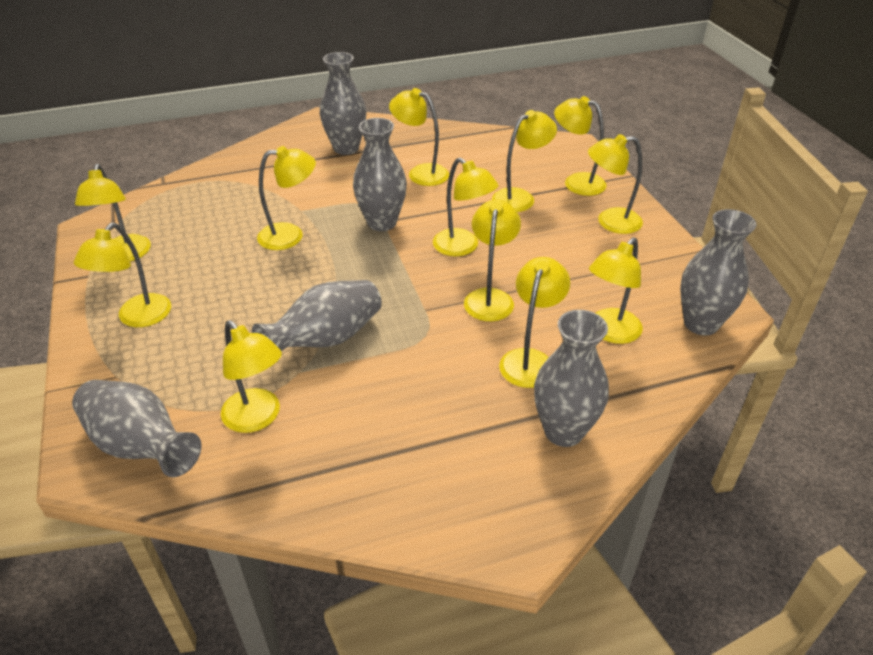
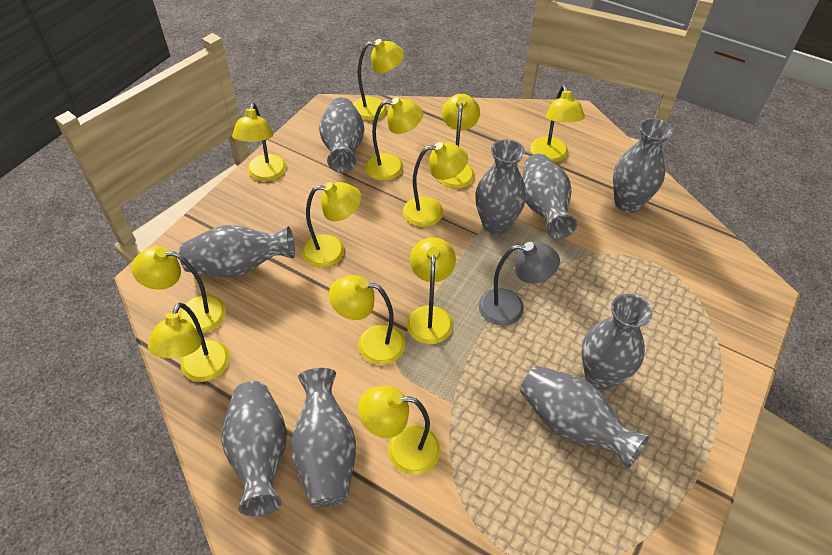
grey lamp: none = 0 -> [478,241,560,326] = 1
grey vase: [72,380,202,477] [252,280,382,352] [320,52,367,155] [353,118,407,231] [534,310,609,447] [680,209,757,336] = 6 -> [179,225,295,277] [221,381,287,516] [291,368,356,507] [319,97,364,173] [475,139,526,235] [520,366,649,469] [522,154,577,239] [581,294,653,390] [613,118,673,213] = 9

